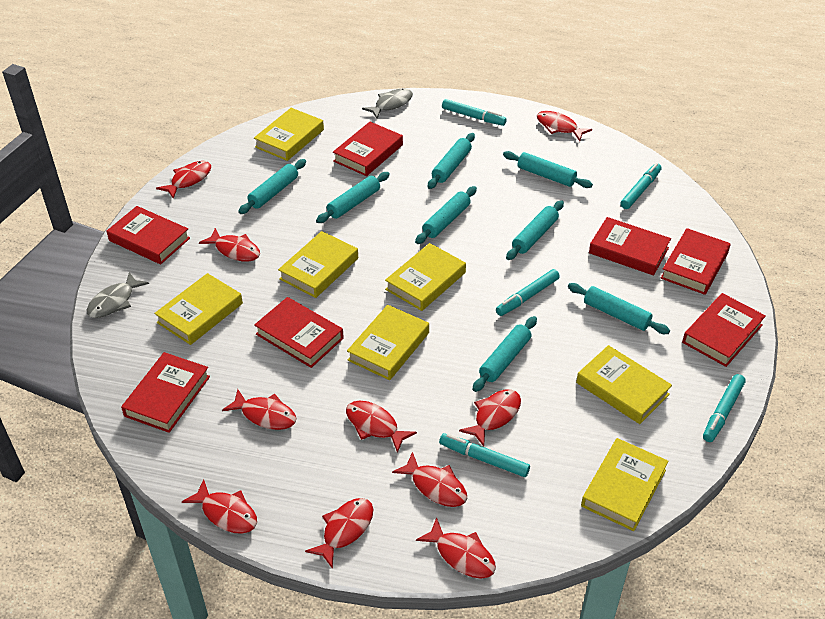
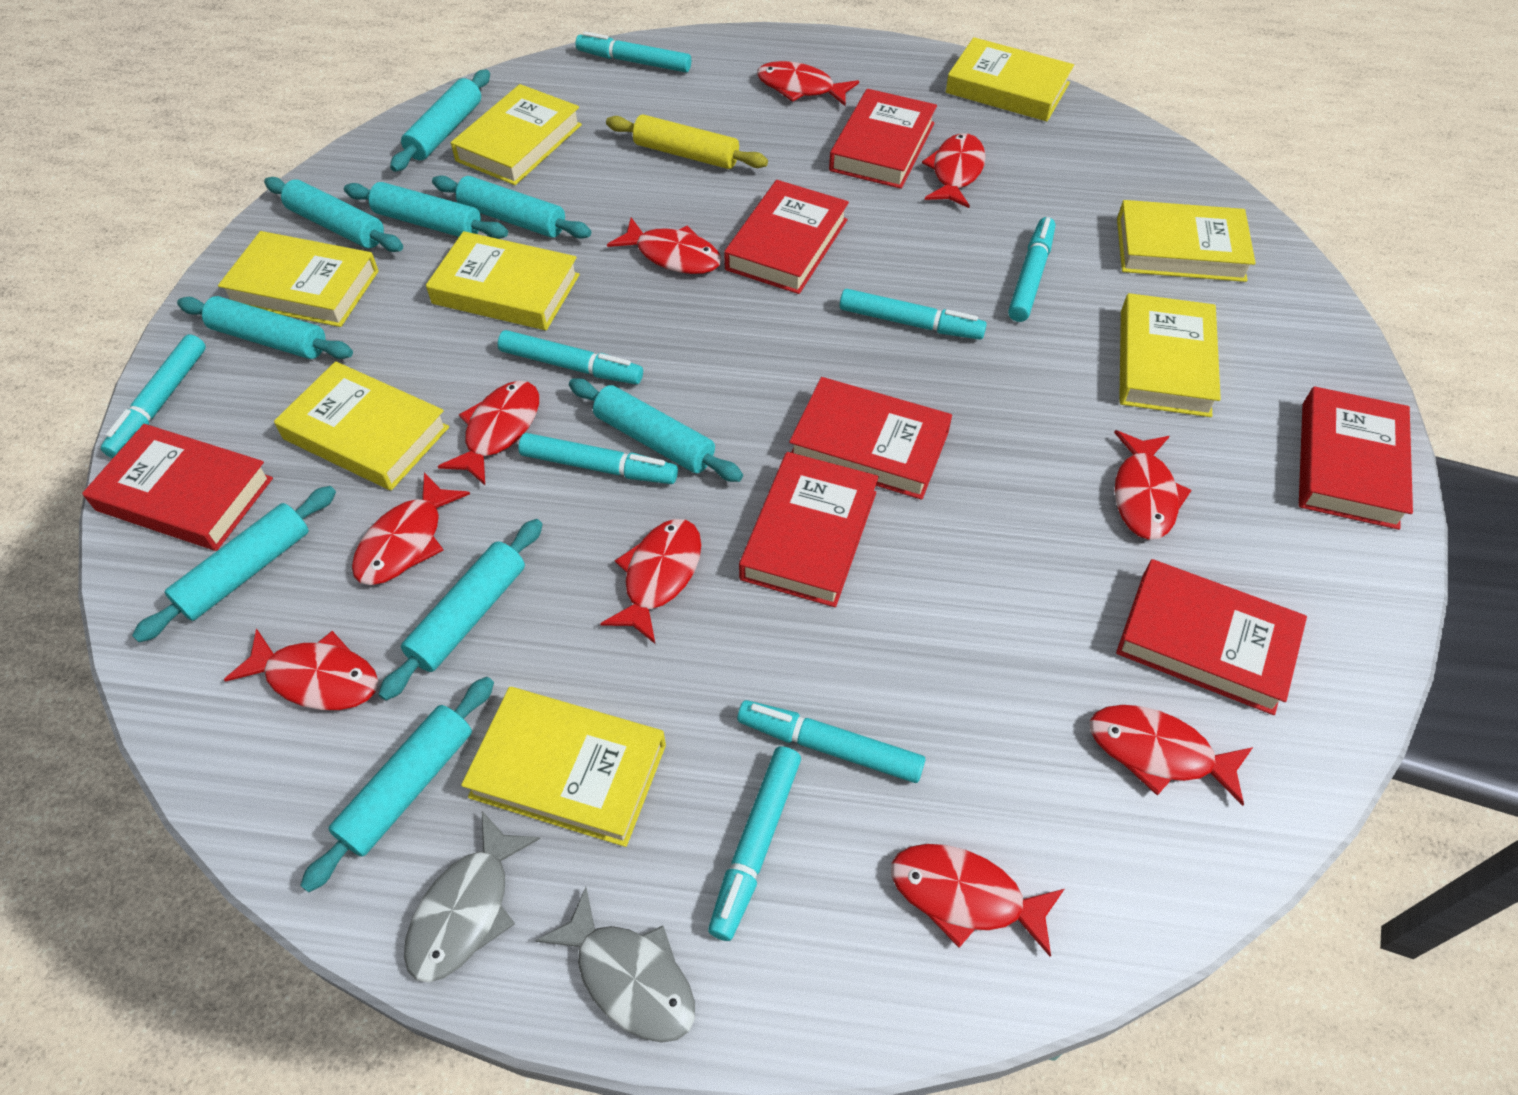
turquoise marker: [439,433,530,477] [442,99,507,126] [496,269,560,316] [620,163,662,209] [703,374,746,442] = 5 -> [101,334,206,458] [498,330,643,384] [518,433,678,484] [575,31,691,72] [708,746,801,941] [737,700,925,783] [840,289,987,340] [1008,217,1055,322] = 8
turquoise rolling pin: [238,159,306,214] [316,172,390,223] [415,186,477,244] [428,133,475,189] [472,316,537,392] [503,151,593,188] [506,200,564,260] [568,283,670,334] = 8 -> [132,486,336,642] [177,296,353,359] [264,177,403,252] [300,677,494,892] [344,182,508,239] [378,519,543,701] [390,70,490,172] [432,175,591,239] [569,378,743,482] = 9
yellow book: [154,273,243,345] [254,108,324,161] [278,231,358,298] [347,305,429,380] [385,243,466,311] [576,345,672,424] [581,438,669,531] = 7 -> [218,231,379,327] [274,361,449,490] [426,231,580,330] [451,84,582,185] [461,687,666,847] [946,37,1074,122] [1117,200,1256,282] [1119,293,1221,417] = 8
yellow rolling pin: none = 0 -> [606,114,768,169] = 1

